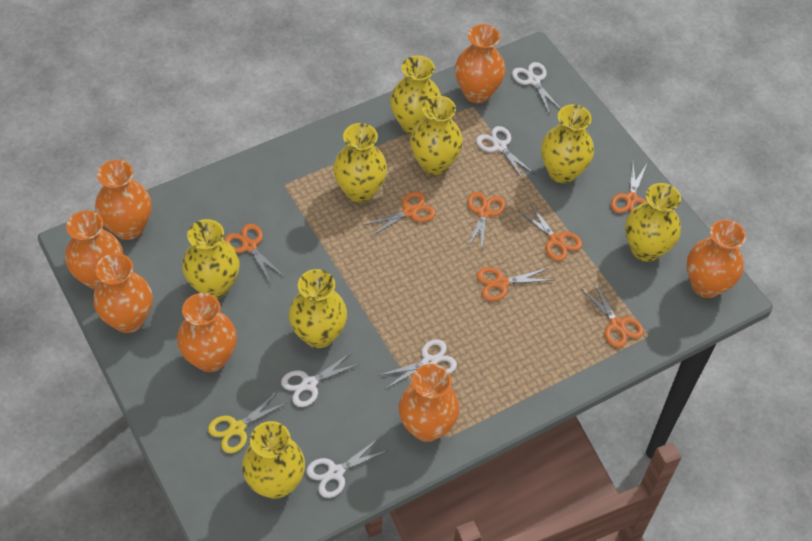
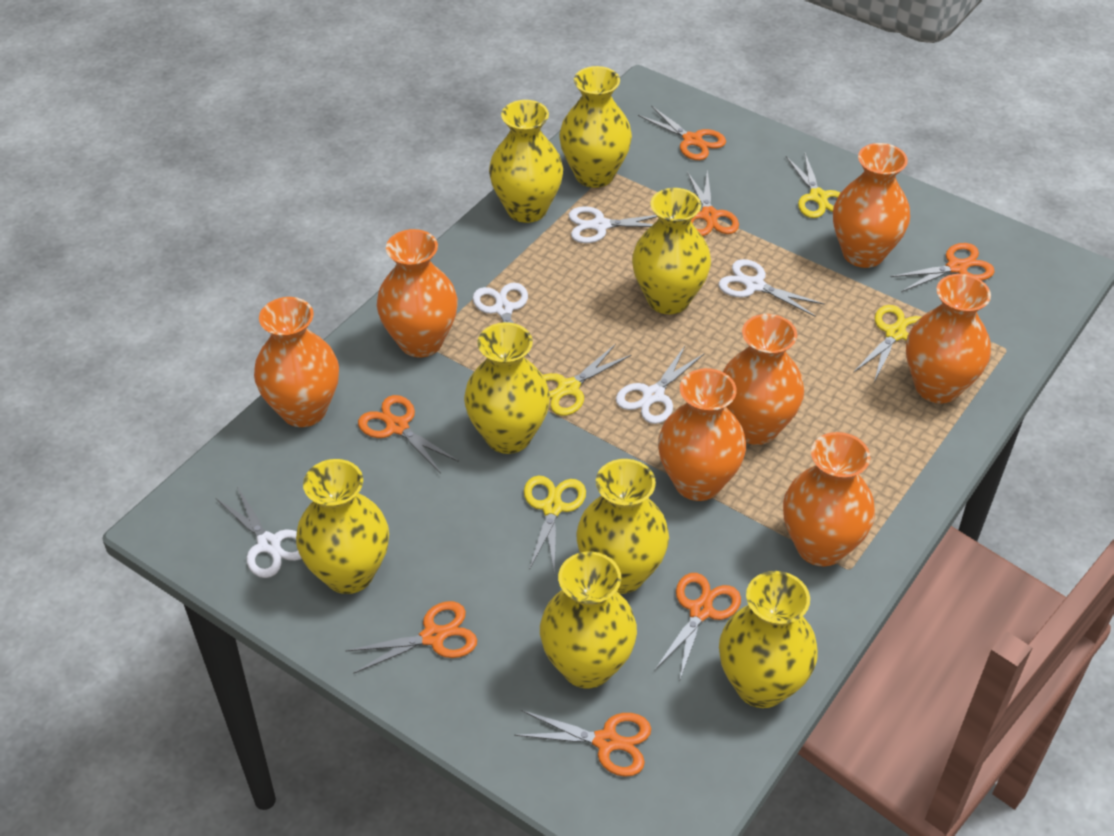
yellow scissors: [208,391,288,453] = 1 -> [524,476,586,572] [543,344,631,416] [786,153,840,218] [853,305,921,382] = 4

